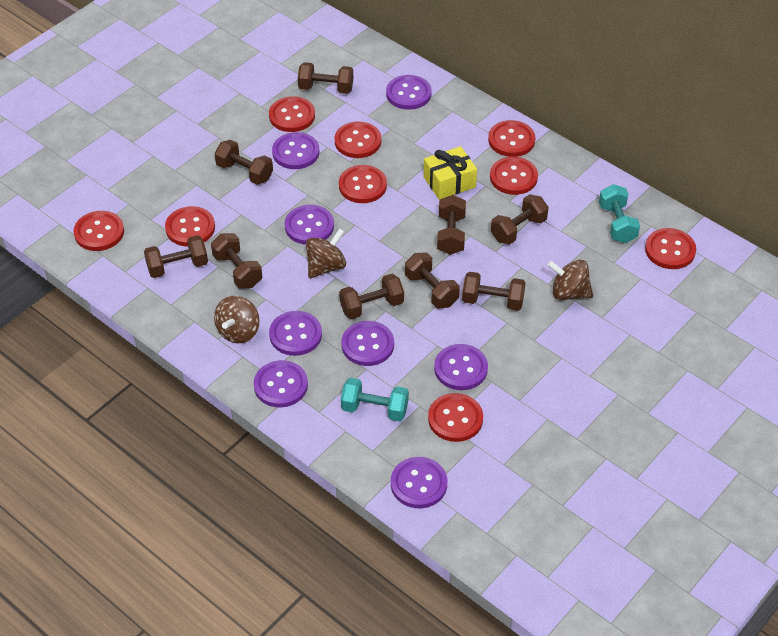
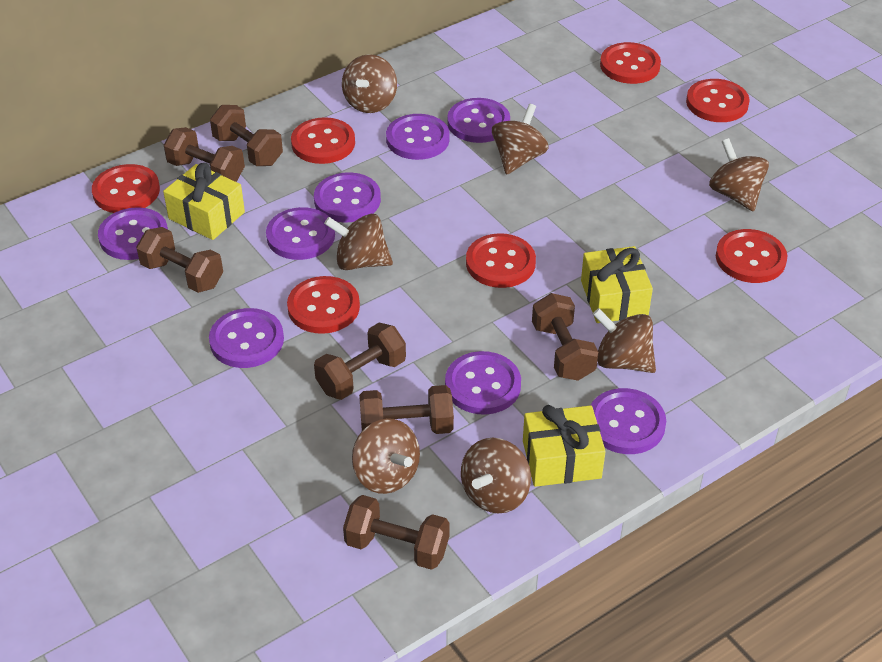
brown dumbbell: [144,235,208,278] [211,233,262,288] [214,140,273,185] [298,62,353,94] [339,274,404,319] [405,252,460,308] [437,195,466,255] [462,272,526,311] [491,194,549,245] = 9 -> [136,227,223,293] [164,127,245,182] [210,105,283,166] [314,323,406,400] [343,495,450,570] [359,385,454,434] [532,293,599,381] = 7
brown spinning top: [214,296,260,343] [306,228,346,278] [547,260,593,300] = 3 -> [324,214,393,270] [342,54,397,113] [352,418,420,494] [461,438,531,513] [492,104,549,175] [593,308,656,373] [709,138,769,212] = 7
red button: [73,211,124,251] [165,206,215,247] [269,96,315,132] [335,121,381,158] [339,165,387,203] [428,393,483,442] [488,120,536,157] [490,157,538,195] [645,228,696,269] = 9 -> [92,164,160,213] [287,276,360,334] [291,117,355,164] [466,233,536,288] [600,42,661,84] [686,79,750,122] [716,229,787,283] = 7
turquoise dumbbell: [341,378,409,422] [599,184,640,243] = 2 -> none = 0
yellow gift: [424,146,477,200] = 1 -> [163,163,245,240] [523,405,606,487] [581,246,653,323] = 3

